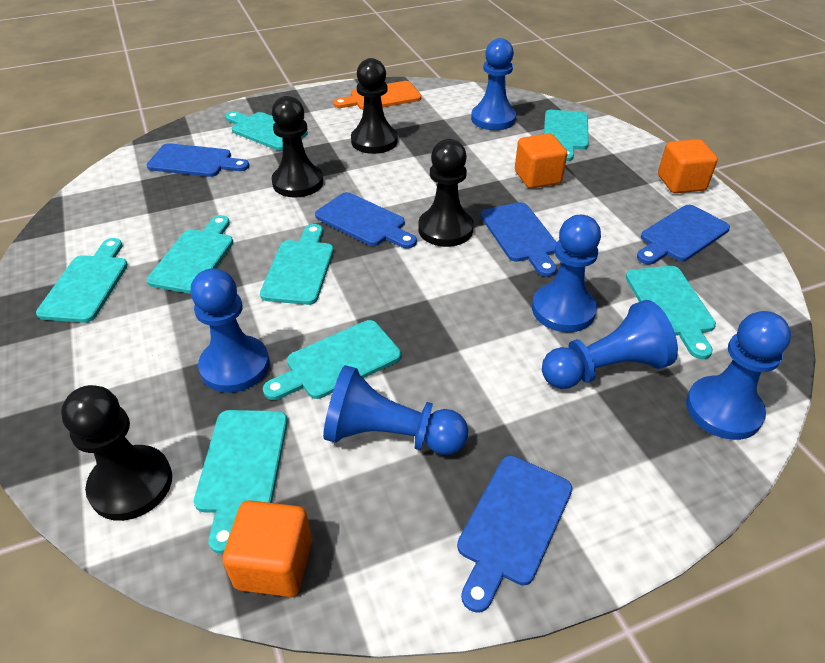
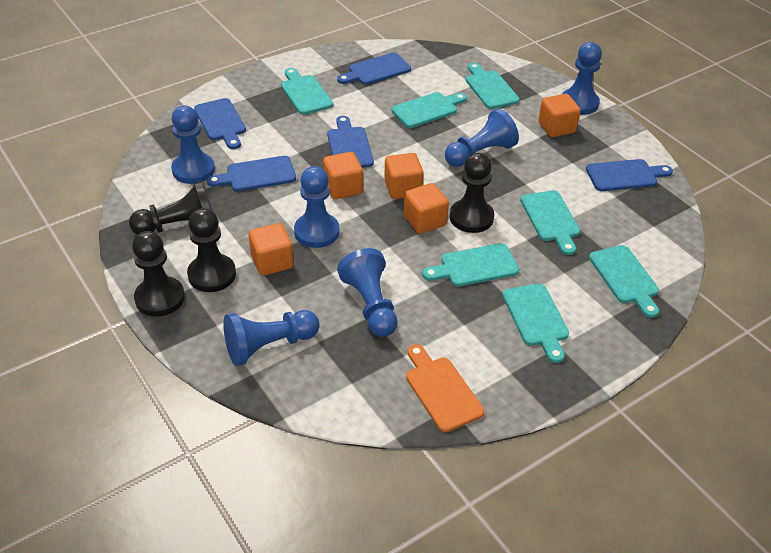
orange cube: [222,500,312,597] [515,133,567,189] [658,139,718,193] = 3 -> [249,223,293,276] [323,152,363,199] [384,153,424,199] [404,183,449,234] [538,94,581,137] = 5
turquoise cutting board: [36,238,128,323] [147,215,233,294] [194,410,288,554] [225,111,308,150] [260,224,334,305] [263,320,401,400] [544,110,589,161] [626,266,716,359] = 8 -> [281,68,333,115] [392,92,467,128] [423,243,519,287] [466,63,519,109] [502,283,569,363] [520,190,580,255] [589,245,659,318] = 7

